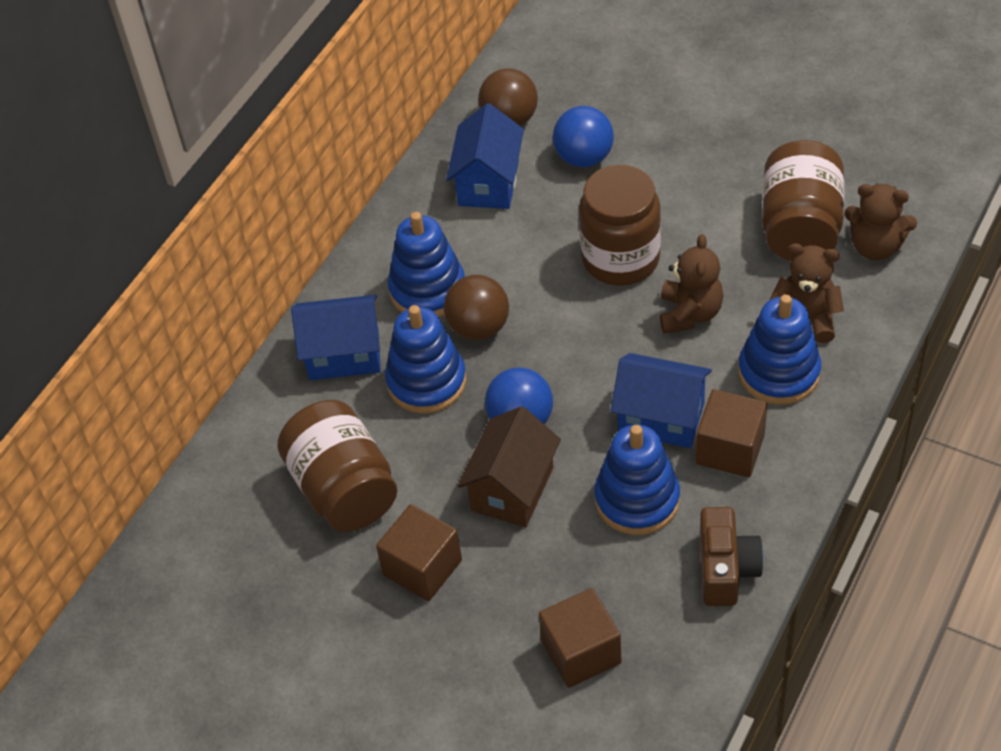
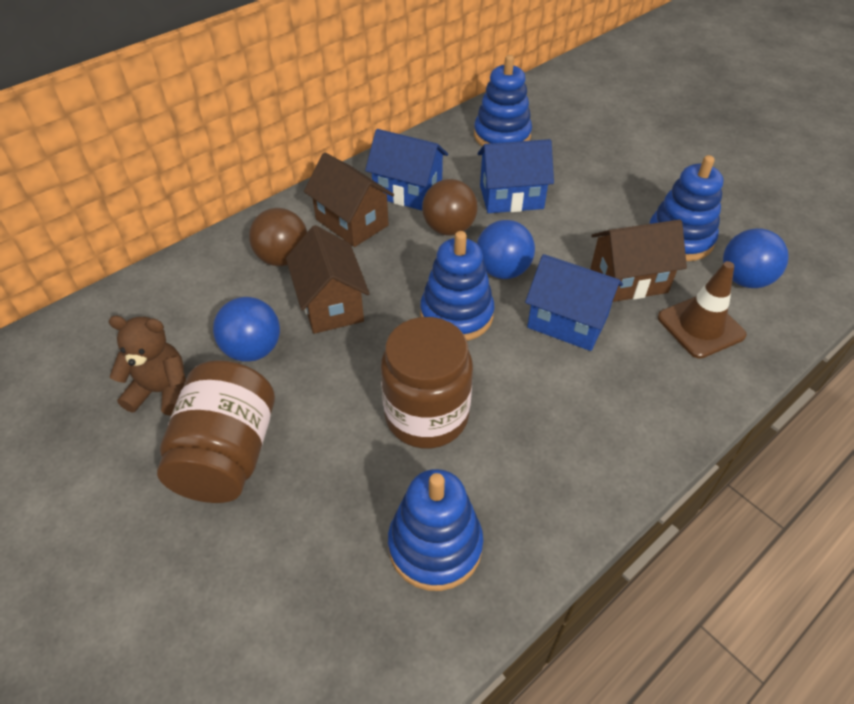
blue ball: [485,367,553,424] [553,106,614,167] = 2 -> [213,297,280,362] [477,220,535,279] [723,228,789,288] = 3
brown camera: [700,507,764,606] = 1 -> none = 0
brown cube: [376,504,462,601] [539,588,622,688] [696,389,767,477] = 3 -> none = 0
brown house: [457,406,561,527] = 1 -> [286,225,370,334] [304,153,394,247] [591,220,687,302] = 3
brown jar: [277,400,397,532] [579,165,661,286] [762,140,844,261] = 3 -> [157,360,275,503] [381,317,473,449] = 2
brown teddy bear: [660,234,724,334] [769,243,844,343] [844,184,917,260] = 3 -> [108,316,186,416] = 1
brown traffic cone: none = 0 -> [658,261,747,359] = 1

